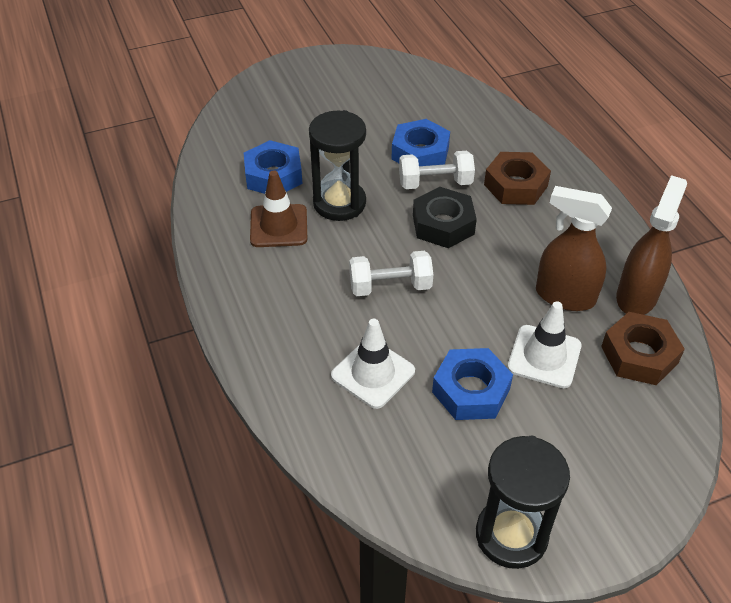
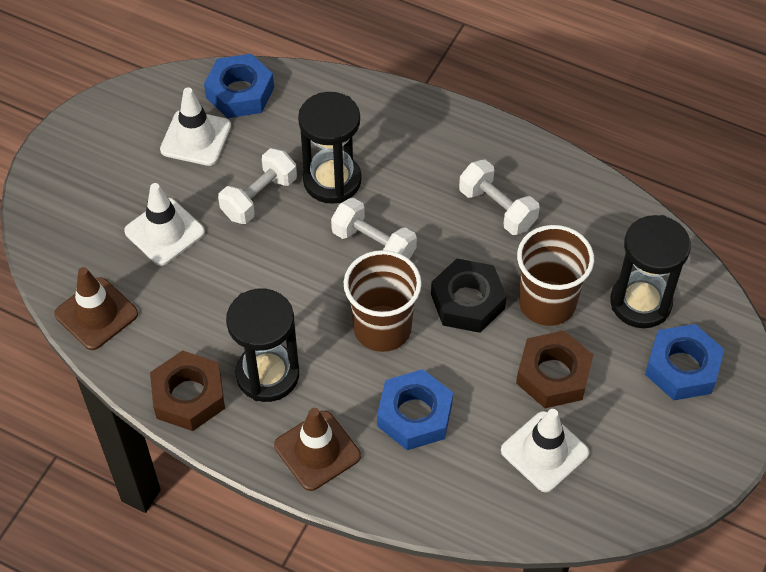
black hourglass: [309,110,366,221] [476,436,570,569] = 2 -> [226,289,299,402] [298,92,362,204] [610,215,691,328] = 3
brown cup: none = 0 -> [344,250,422,352] [517,225,594,326] = 2
brown spray bottle: [536,186,612,311] [616,175,687,315] = 2 -> none = 0
brown traffic cone: [250,170,307,247] = 1 -> [54,267,138,350] [274,408,361,491] = 2
white dumbbell: [349,251,433,296] [399,151,475,189] = 2 -> [218,148,297,224] [331,198,417,260] [459,159,540,235] = 3
white traffic cone: [331,319,415,409] [507,301,582,388] = 2 -> [124,183,205,266] [160,87,231,166] [501,409,589,492] = 3

